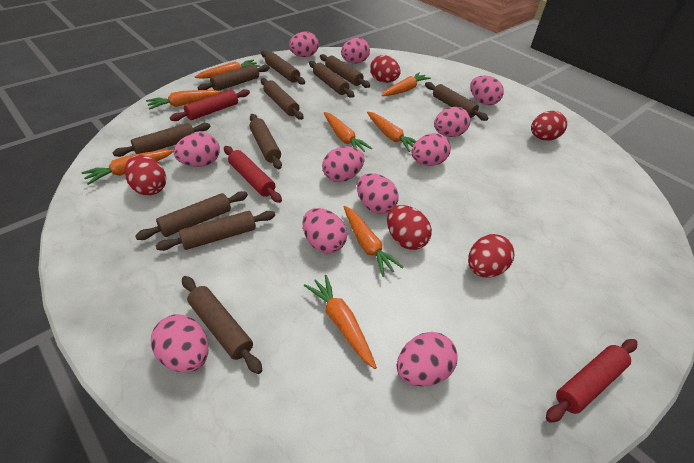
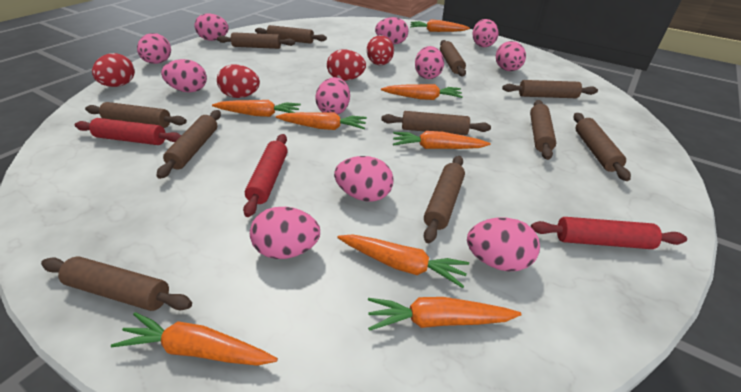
red egg: [124,155,166,196] [370,55,401,83] [387,205,432,250] [468,234,514,277] [531,111,567,141] = 5 -> [92,53,135,87] [217,65,260,98] [327,49,366,80] [367,35,394,65] = 4

